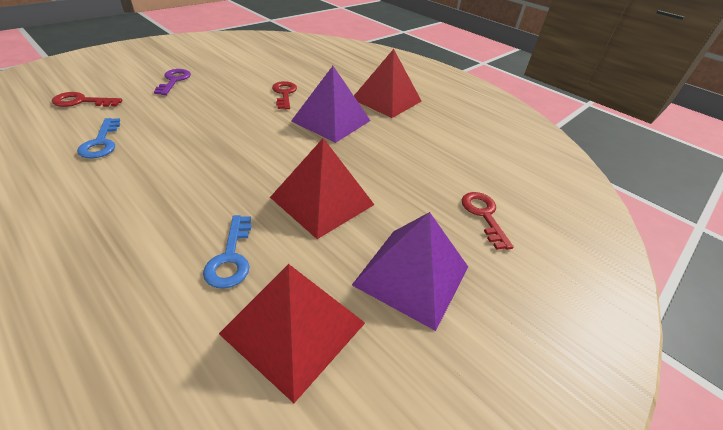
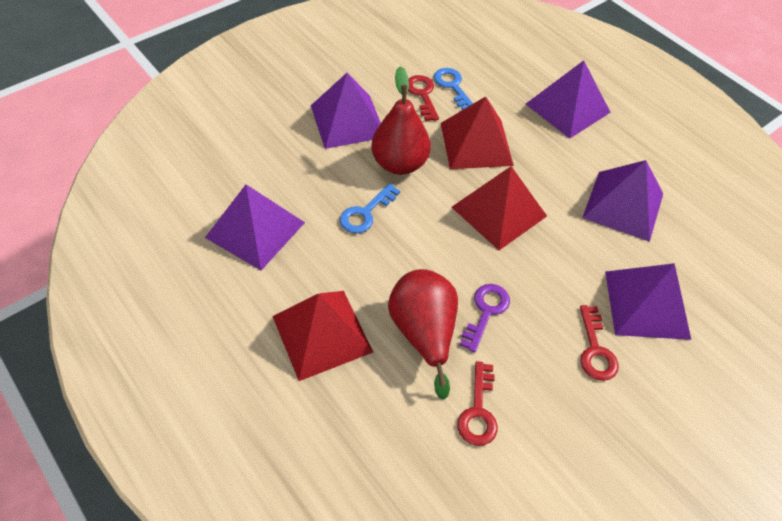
purple pyramid: [291,66,371,143] [352,212,468,331] = 2 -> [205,185,305,270] [311,73,381,149] [526,60,611,139] [582,160,663,242] [605,263,691,340] = 5
red pear: none = 0 -> [371,66,431,175] [388,269,458,400] = 2

